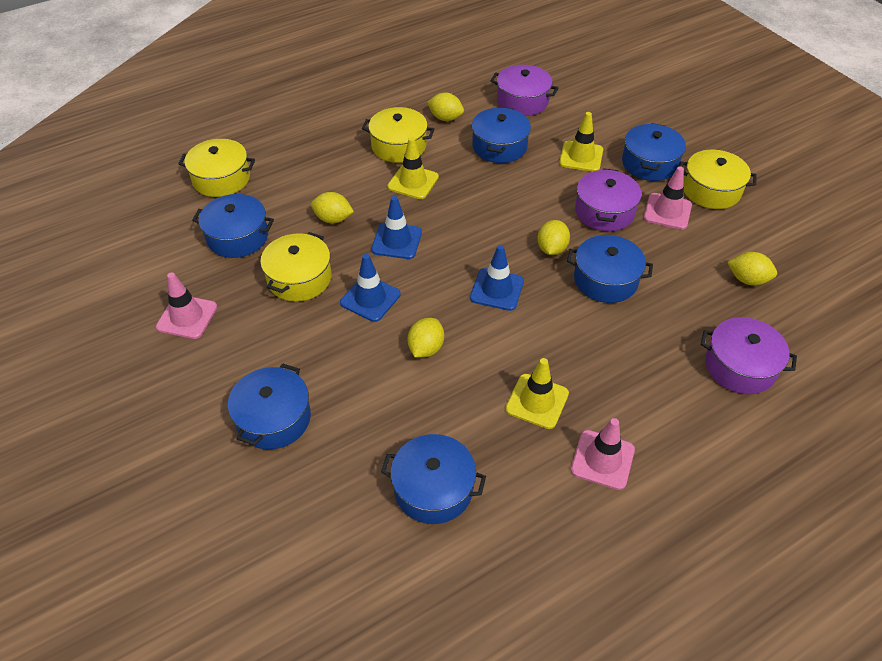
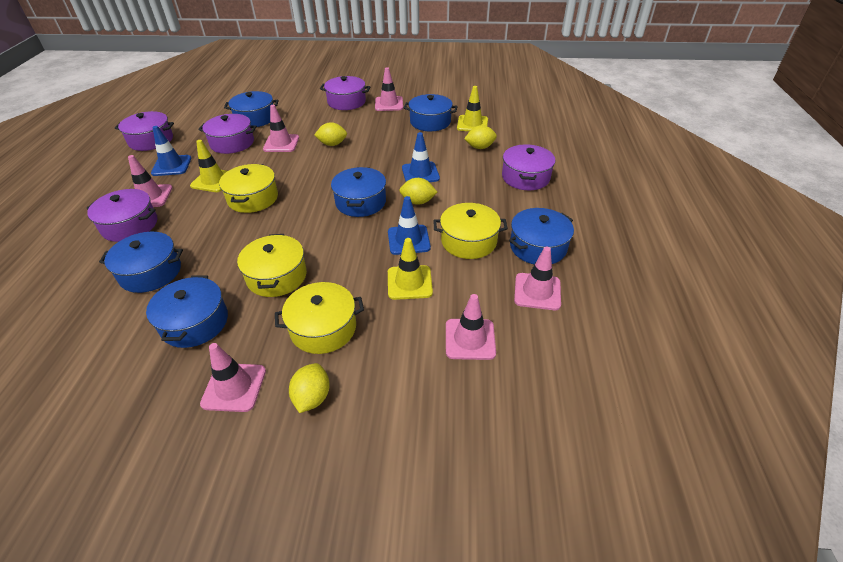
pink traffic cone: [156,272,217,339] [571,418,635,490] [644,166,692,230] = 3 -> [128,155,173,207] [200,343,266,412] [263,105,299,152] [375,67,403,111] [446,294,496,360] [514,247,561,310] = 6
purple pot: [490,65,558,116] [575,168,642,231] [701,317,797,394] = 3 -> [87,189,157,242] [115,111,174,151] [198,114,257,154] [320,76,370,110] [502,144,556,190] = 5
yellow lemon: [311,192,354,223] [408,318,444,358] [427,93,464,121] [537,220,570,255] [727,252,777,286] = 5 -> [289,363,330,413] [314,122,347,146] [399,178,437,205] [464,125,497,149] = 4

